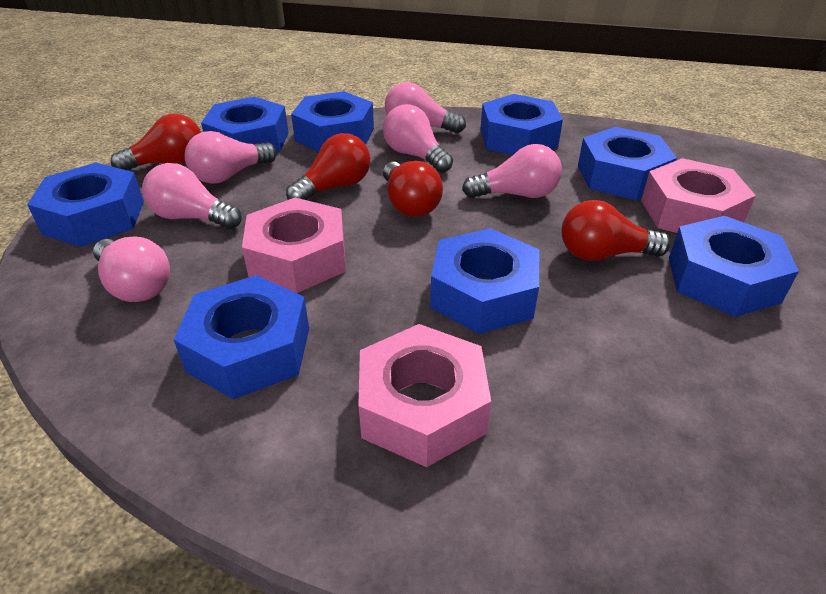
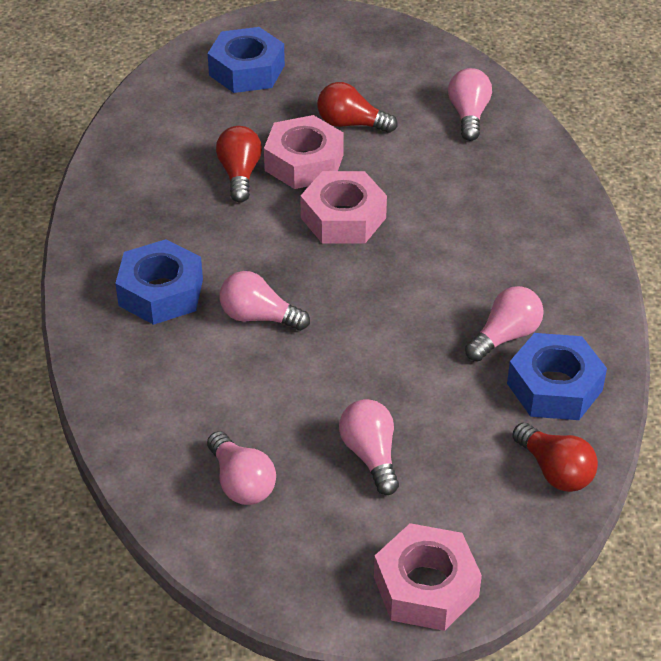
blue nut: [27,163,144,247] [174,275,309,399] [201,97,289,153] [291,91,374,152] [430,228,539,334] [480,94,563,155] [578,127,677,200] [669,216,799,317] = 8 -> [115,239,203,325] [208,27,285,93] [507,333,607,420] = 3
pink light bulb: [93,237,170,302] [142,163,242,229] [185,131,277,184] [383,104,453,173] [385,83,466,133] [462,144,562,198] = 6 -> [207,431,276,505] [219,271,310,331] [339,399,399,495] [448,68,492,141] [465,286,544,362] = 5
red light bulb: [111,113,201,170] [286,133,370,200] [383,161,443,217] [562,200,671,261] = 4 -> [216,126,262,203] [317,82,398,133] [512,422,598,492] = 3

